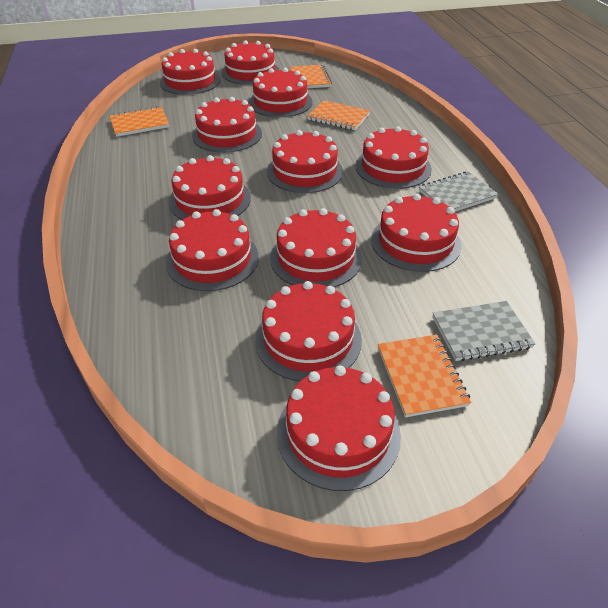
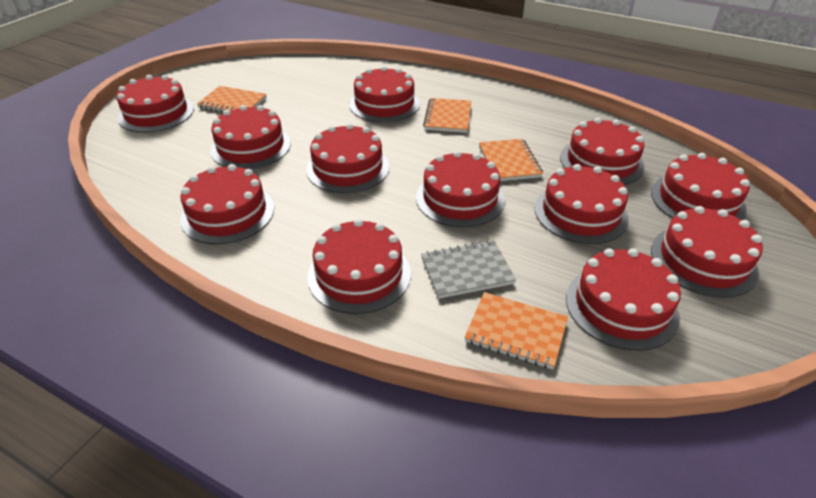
grey notebook: [419,172,498,212] [433,301,536,361] = 2 -> [421,240,516,299] = 1

